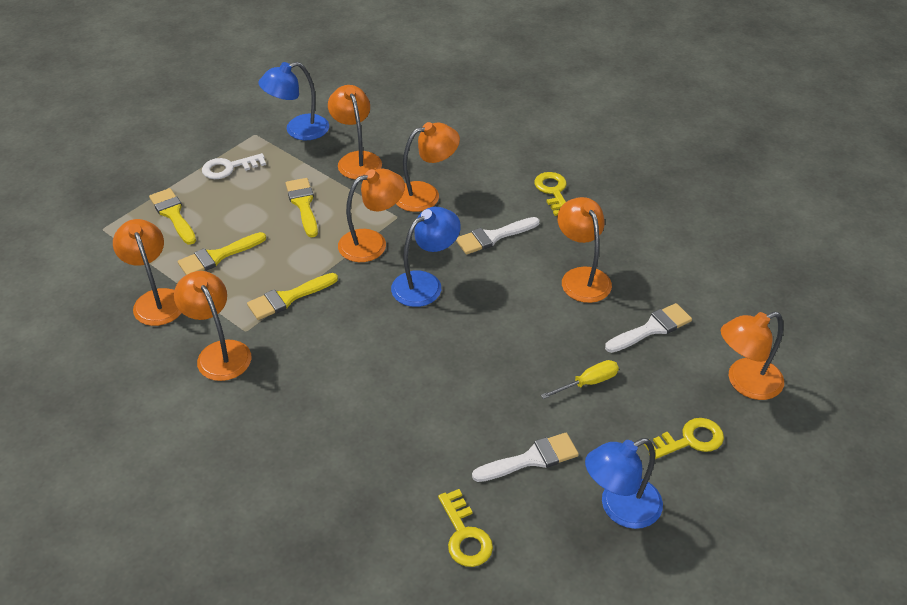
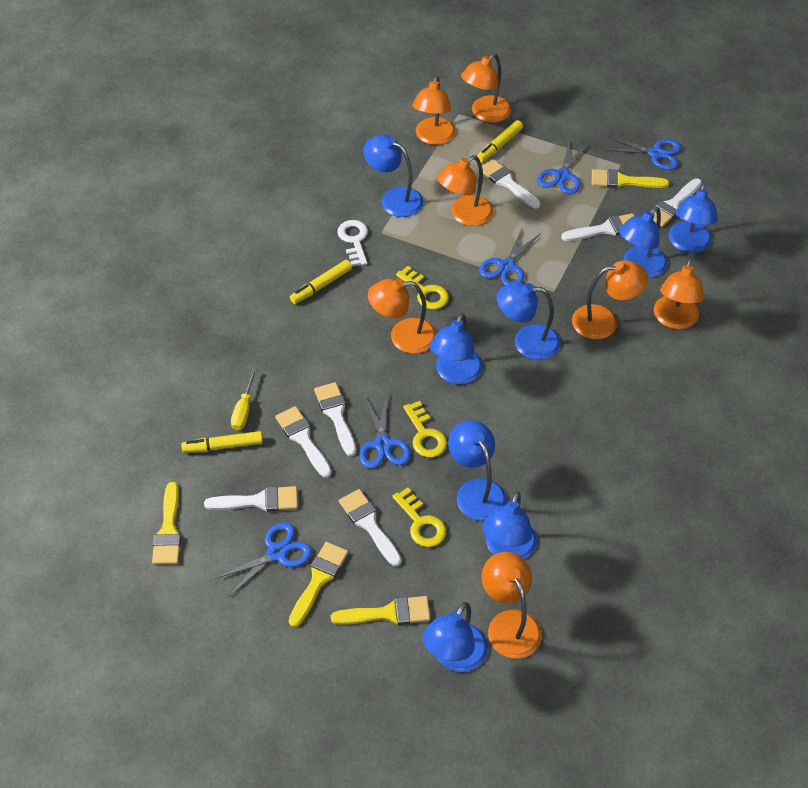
blue lamp: [259,62,329,140] [391,207,461,307] [585,438,663,529] = 3 -> [363,134,424,217] [422,602,488,672] [430,313,483,384] [448,420,507,521] [483,491,537,559] [496,282,561,360] [619,207,667,278] [669,182,718,253] = 8
blue scissors: none = 0 -> [215,522,312,596] [359,394,411,468] [479,226,541,286] [537,140,588,194] [605,136,681,170] = 5
white brush: [456,217,540,254] [472,433,579,482] [605,303,692,353] = 3 -> [204,486,298,512] [275,406,332,478] [314,382,356,456] [339,489,402,566] [482,159,540,209] [561,213,634,241] [653,178,702,227] = 7
yellow marker: none = 0 -> [181,431,263,453] [290,260,352,304] [477,120,523,163] = 3

